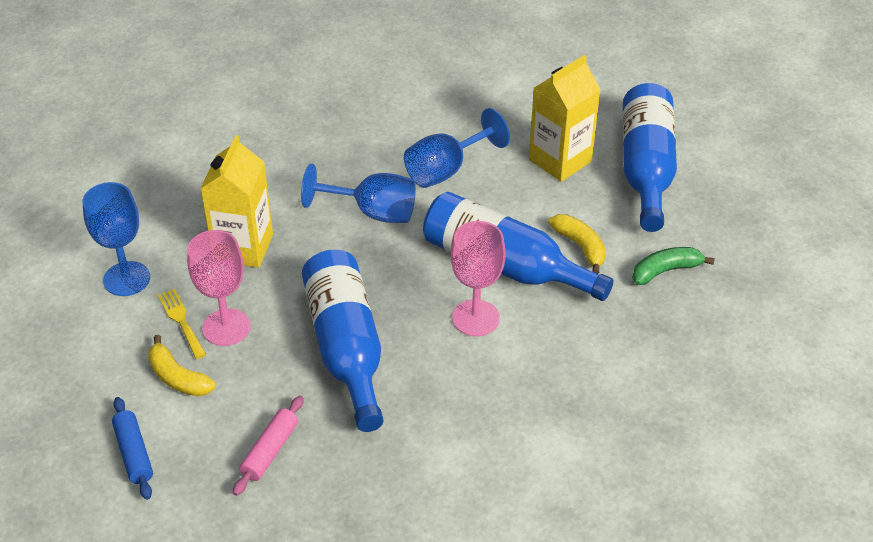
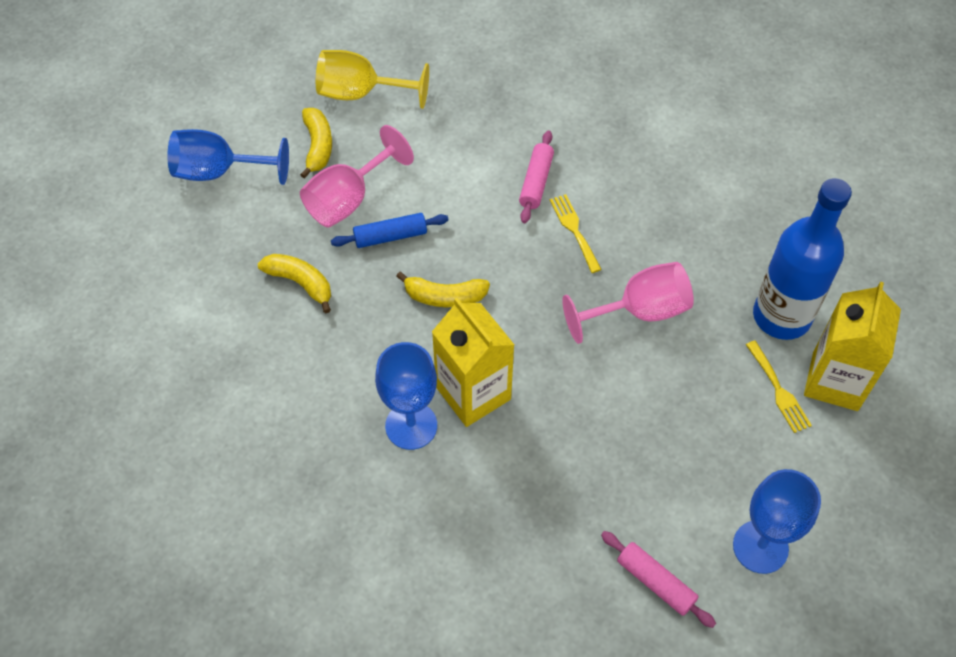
blue bottle: [302,250,383,432] [423,192,613,301] [623,83,677,232] = 3 -> [753,178,852,340] = 1
green banana: [632,247,715,285] = 1 -> none = 0
pink rolling pin: [233,396,304,496] = 1 -> [519,131,554,223] [601,531,716,628] = 2
yellow banana: [148,335,216,396] [548,214,606,274] = 2 -> [258,254,331,313] [300,108,332,179] [396,272,490,307] = 3
yellow fork: [158,289,206,359] = 1 -> [550,194,602,273] [746,341,812,433] = 2
yellow goblet: none = 0 -> [316,50,429,109] = 1

